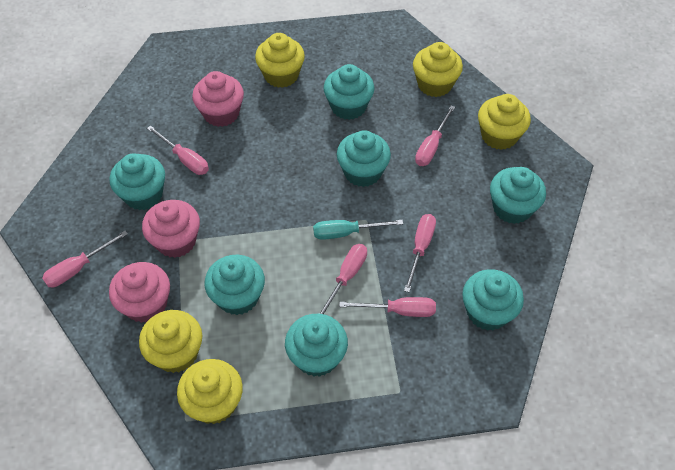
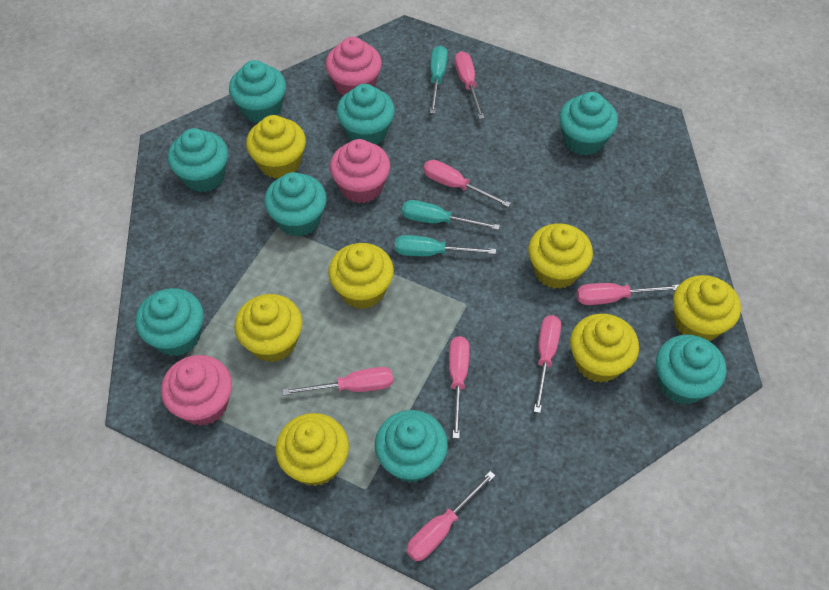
pink screwdriver: [42,231,128,288] [147,125,209,175] [319,244,367,314] [339,297,436,317] [404,214,436,292] [415,105,455,166] = 6 -> [282,367,393,395] [407,471,495,561] [423,160,511,207] [449,336,469,439] [455,51,485,119] [534,315,561,413] [577,283,679,305] = 7
turquoise cupcake: [110,153,165,210] [205,255,265,315] [285,314,348,377] [324,64,374,120] [337,130,391,187] [462,269,524,331] [490,167,546,224] = 7 -> [136,288,204,356] [168,128,228,192] [229,60,286,123] [264,172,327,237] [337,84,395,144] [375,410,448,483] [559,92,618,156] [656,335,726,404] = 8
turquoise screwdriver: [313,220,403,240] = 1 -> [395,235,496,256] [402,200,500,230] [430,45,448,114] = 3
yellow cupcake: [139,310,202,373] [177,359,243,424] [255,33,305,88] [413,42,463,97] [478,94,531,150] = 5 -> [234,294,303,362] [246,115,306,179] [276,413,349,486] [328,243,394,309] [528,224,593,289] [570,314,639,383] [673,275,741,341] = 7

